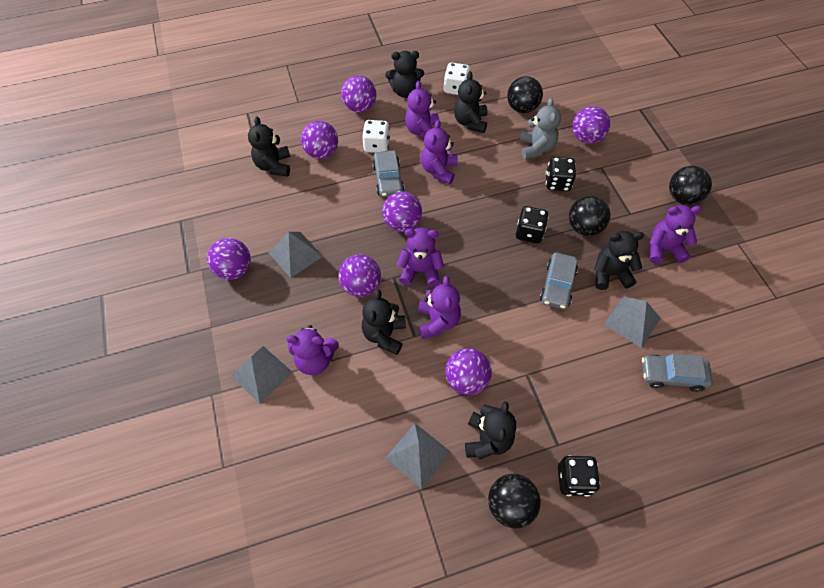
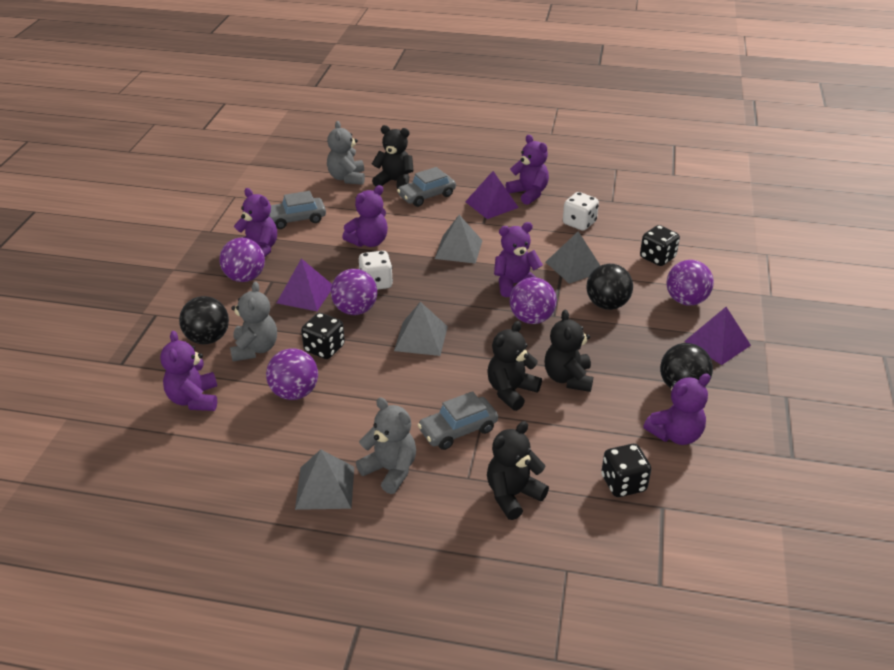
black ball: [488,474,541,529] [507,76,543,113] [569,196,611,236] [669,166,712,205] = 4 -> [179,296,229,344] [586,264,633,310] [660,343,713,388] = 3
black teddy bear: [248,116,290,177] [362,289,406,355] [385,51,424,98] [454,71,487,133] [465,401,516,459] [594,231,644,290] = 6 -> [372,125,414,189] [487,321,542,411] [487,421,549,520] [544,310,593,392] = 4
grey teddy bear: [520,98,561,159] = 1 -> [230,282,277,361] [327,121,365,185] [356,397,416,494] = 3
purple ball: [207,238,251,280] [301,121,338,159] [338,254,381,297] [341,75,376,112] [382,192,422,232] [445,348,492,395] [572,106,610,144] = 7 -> [219,238,265,282] [266,348,318,400] [331,269,377,315] [510,277,557,324] [667,260,714,305] = 5
purple pyramid: none = 0 -> [277,258,332,311] [465,171,519,219] [684,307,751,365] = 3

